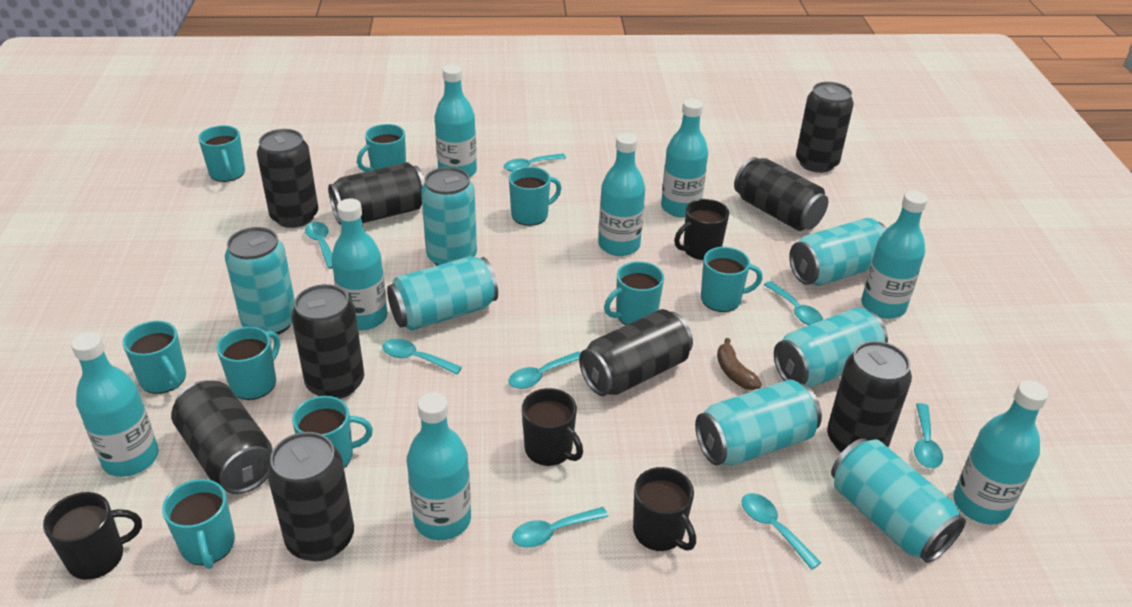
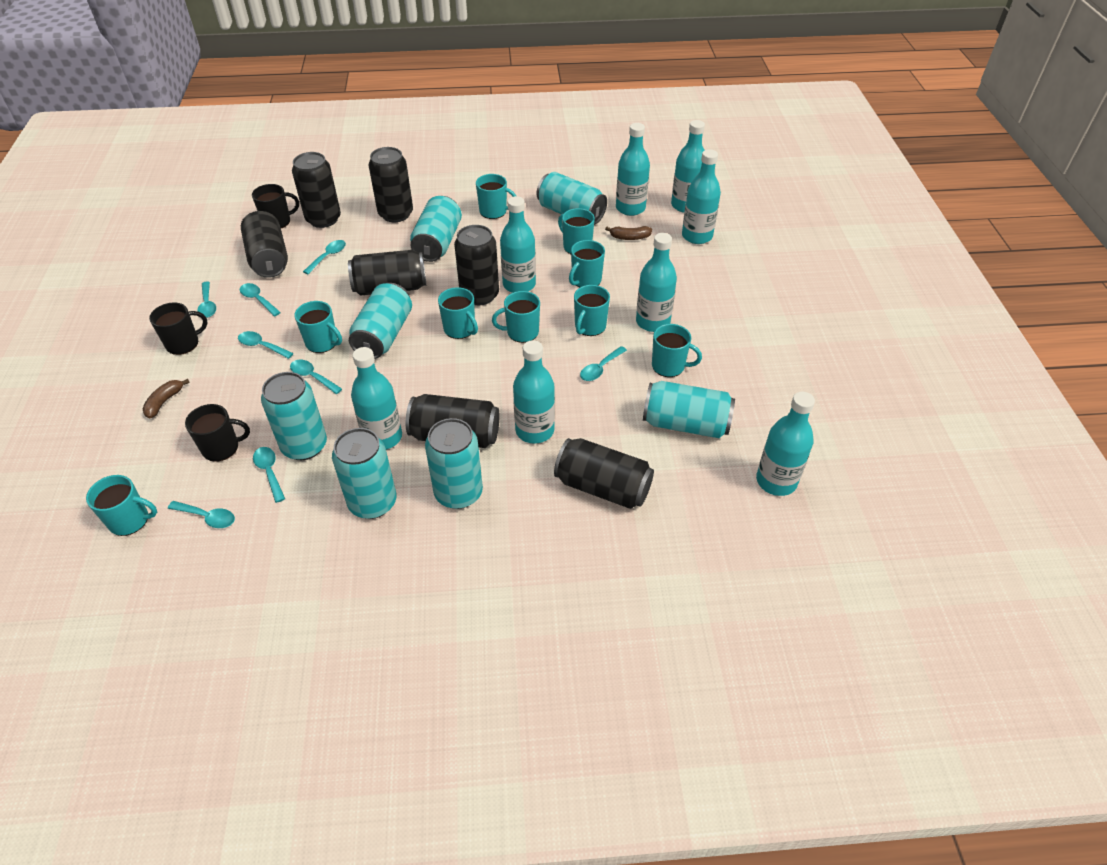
black can: [171,380,273,494] [257,129,319,228] [267,432,354,561] [291,284,364,399] [328,162,425,225] [579,309,693,396] [734,157,828,231] [796,82,854,173] [827,341,912,453] = 9 -> [241,211,288,278] [292,152,341,228] [348,250,426,296] [369,147,413,222] [406,394,500,448] [454,225,499,305] [554,438,654,509] = 7
black mug: [43,492,142,580] [522,388,583,466] [633,467,696,551] [674,199,729,260] = 4 -> [149,302,208,355] [185,404,250,462] [252,184,299,228] = 3
brown banana: [717,338,762,390] = 1 -> [143,379,189,418] [605,226,652,240] = 2

